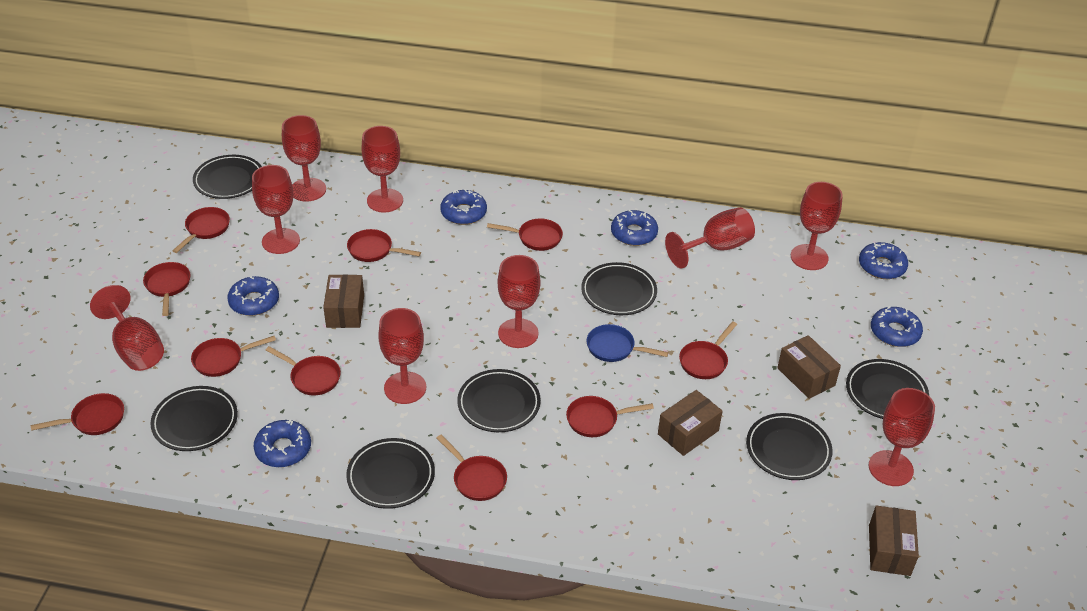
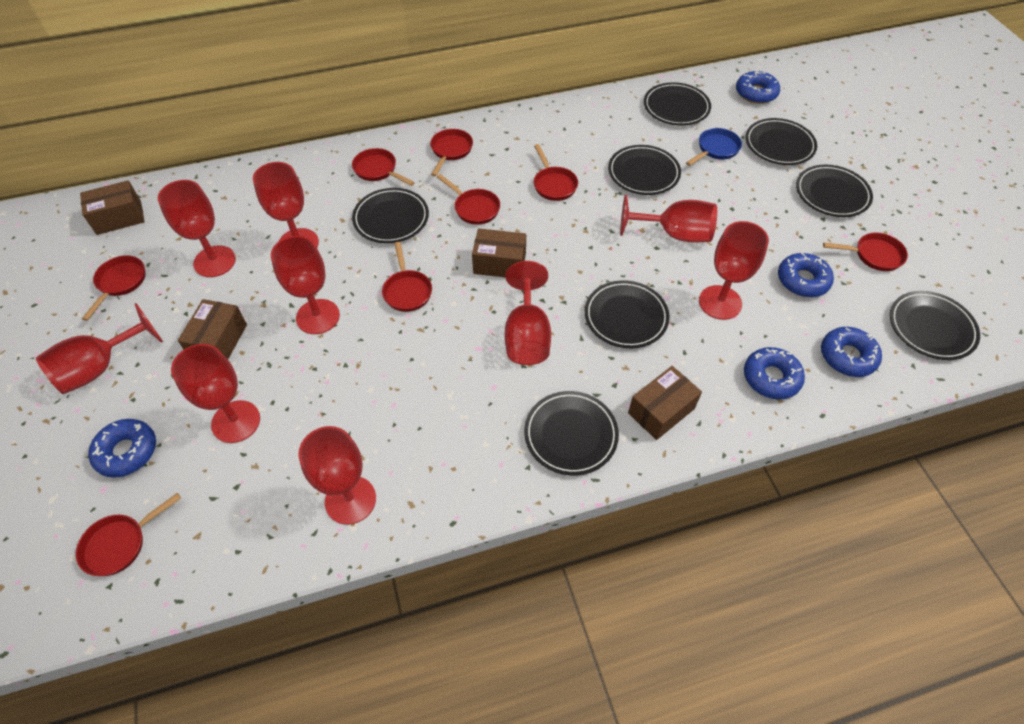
black plate: [151,386,238,451] [193,155,262,199] [346,438,435,509] [457,369,541,432] [581,262,657,315] [746,413,833,480] [846,359,929,419] = 7 -> [352,188,429,243] [524,391,619,475] [585,280,670,348] [608,145,681,195] [644,82,711,125] [745,118,817,165] [796,165,873,217] [890,291,980,360] = 8
blue donut: [227,276,279,316] [253,420,311,467] [440,189,487,225] [611,210,658,246] [859,242,908,279] [871,306,923,347] = 6 -> [88,419,156,478] [736,70,780,104] [744,347,805,400] [778,253,834,297] [821,327,882,377] = 5
red pan: [31,393,124,435] [143,262,190,316] [172,207,230,253] [191,336,276,377] [266,346,341,395] [347,229,421,262] [437,435,507,501] [487,218,563,251] [566,396,654,437] [679,321,737,379] = 10 -> [76,493,181,576] [82,255,146,321] [352,148,415,186] [382,242,432,312] [430,129,473,176] [437,174,500,225] [534,144,578,201] [823,233,908,271] = 8

